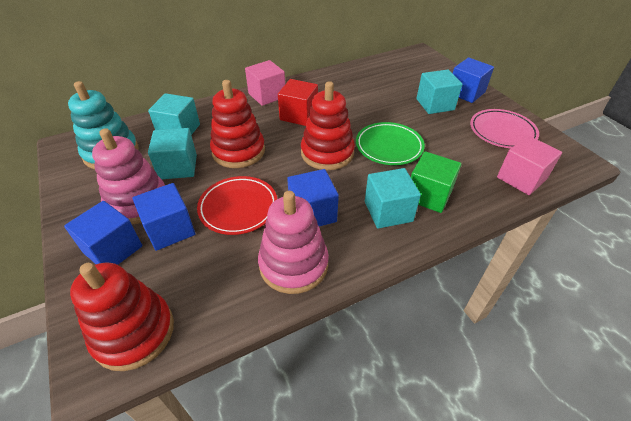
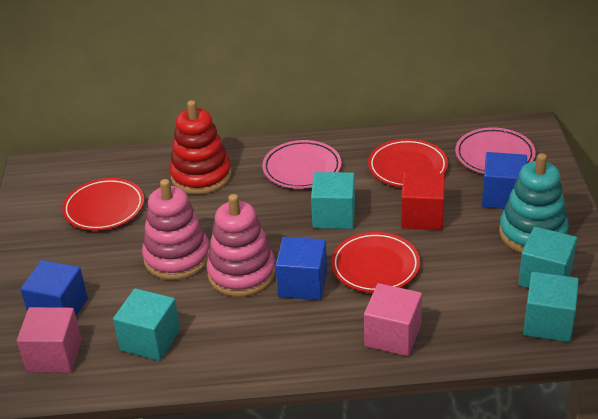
blue cube: [64,201,142,265] [133,183,195,251] [287,169,339,226] [453,58,494,103] = 4 -> [20,260,88,316] [275,237,327,300] [482,152,527,209] = 3
green cube: [411,151,462,213] = 1 -> none = 0
green plate: [356,122,425,165] = 1 -> none = 0
pink plate: [470,109,539,148] = 1 -> [262,140,342,189] [455,128,536,174] = 2
red plate: [197,176,277,235] = 1 -> [62,178,144,231] [331,232,420,293] [368,139,448,187] = 3
red stacking toy: [70,263,174,371] [210,80,265,168] [301,81,355,170] = 3 -> [169,100,232,195] = 1

